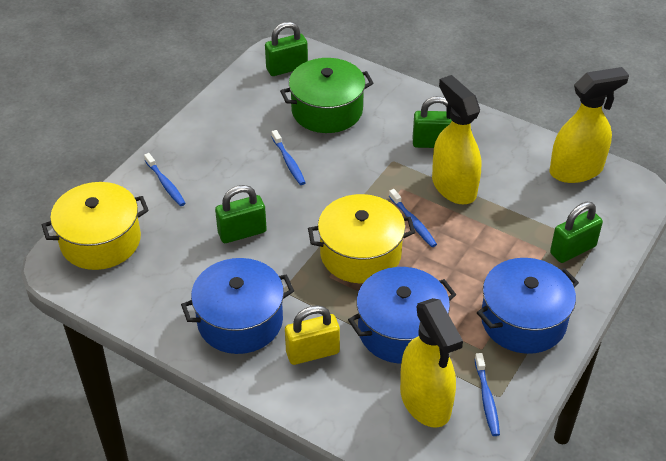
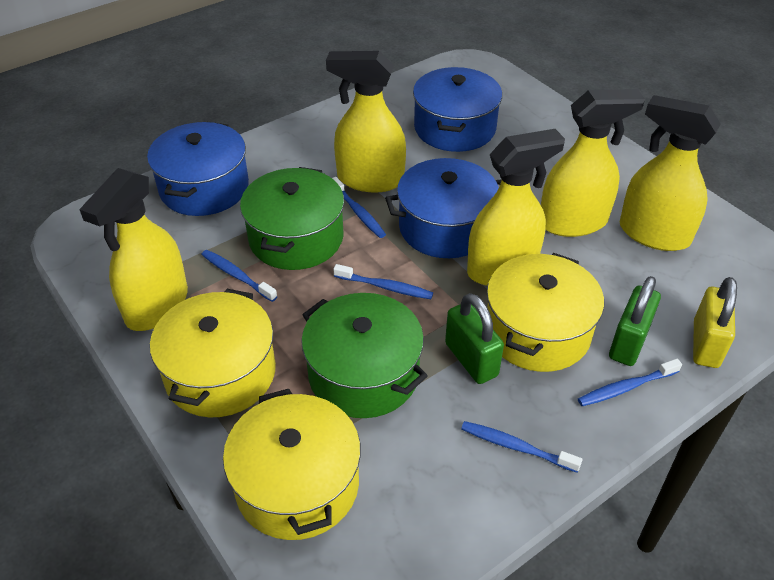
blue toothbrush: [144,153,186,206] [272,130,306,185] [389,189,437,247] [475,353,500,436] = 4 -> [201,250,278,302] [332,177,386,238] [333,264,433,299] [461,421,582,473] [578,359,682,406] = 5
green padlock: [215,185,267,243] [265,22,308,76] [413,96,452,148] [550,202,603,263] = 4 -> [445,293,504,384] [609,276,661,366] = 2
green pot: [280,58,374,133] = 1 -> [240,167,344,270] [301,293,428,418] = 2
yellow pot: [42,182,149,270] [308,194,415,283] = 2 -> [150,289,276,417] [223,389,361,540] [487,253,604,372] = 3
yellow spray bottle: [400,298,463,428] [432,75,481,204] [550,67,629,183] = 3 -> [80,168,188,331] [326,51,406,193] [467,129,565,286] [541,89,645,237] [620,95,721,251] = 5

